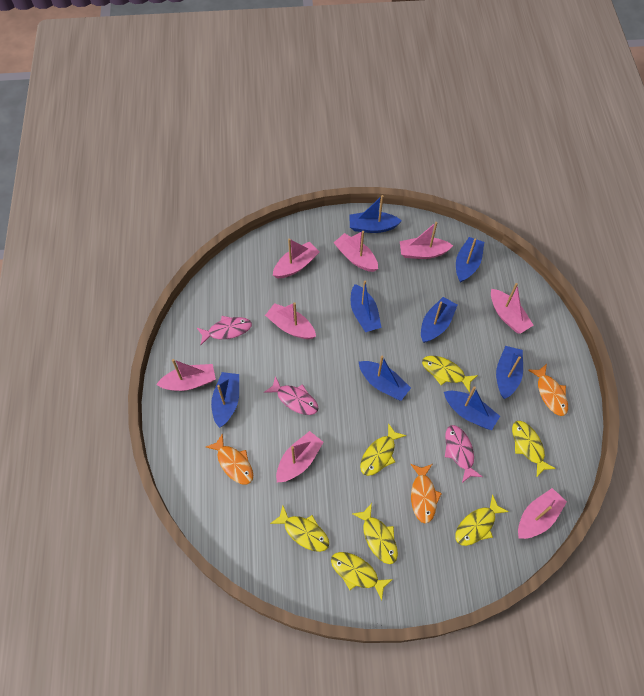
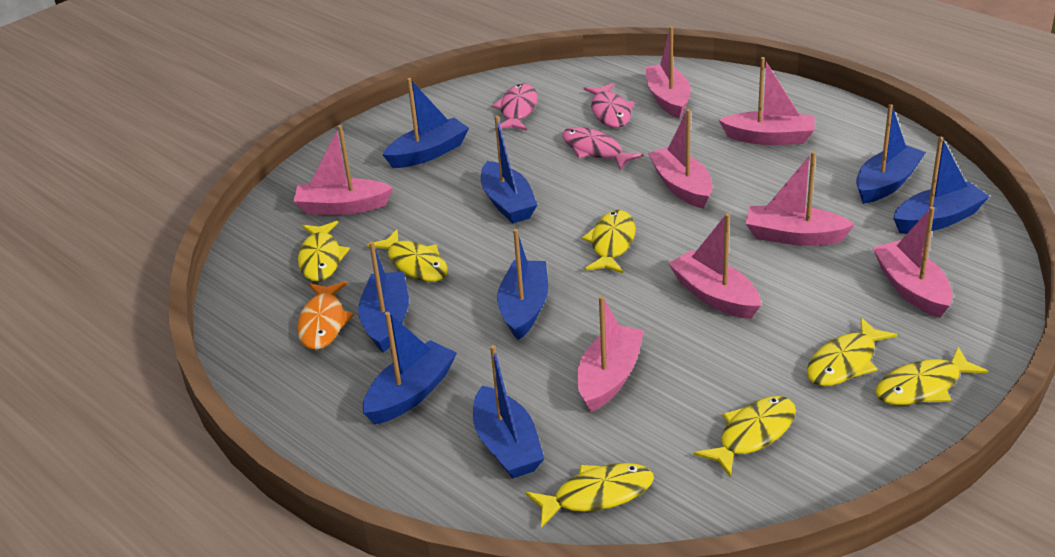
orange fish: [206,433,253,485] [411,464,442,524] [528,364,568,416] = 3 -> [297,281,354,350] = 1

